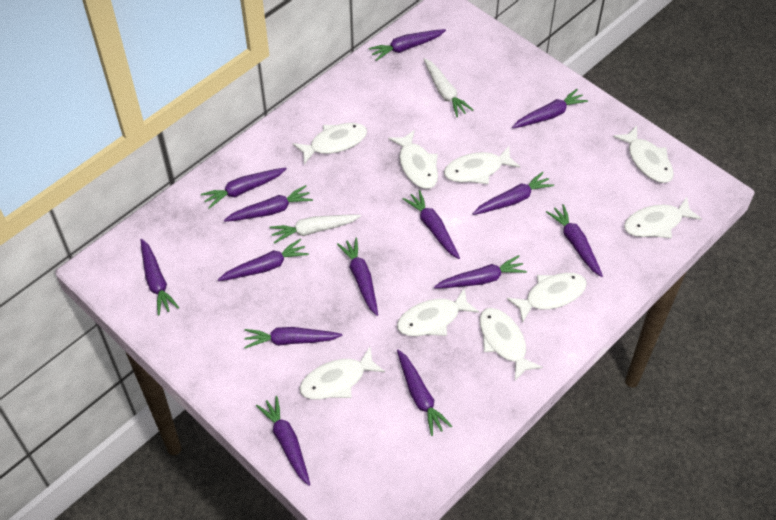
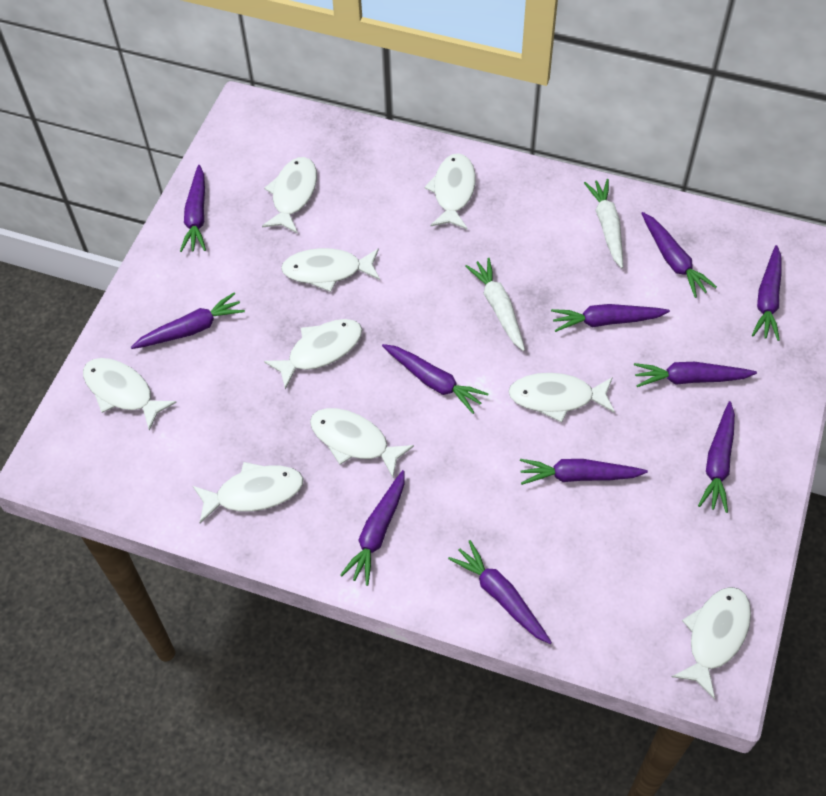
purple carrot: [141,239,179,315] [201,167,287,209] [218,239,309,281] [224,185,313,222] [244,327,343,348] [256,396,310,486] [337,238,378,316] [368,29,446,61] [397,349,452,436] [402,190,460,259] [434,255,527,289] [473,172,554,215] [512,89,588,128] [546,204,603,277] = 14 -> [131,293,245,349] [180,165,206,252] [340,470,404,586] [382,344,488,414] [448,540,552,644] [520,459,648,485] [551,304,670,332] [634,362,757,387] [641,212,717,298] [698,401,735,513] [752,245,782,341] = 11

